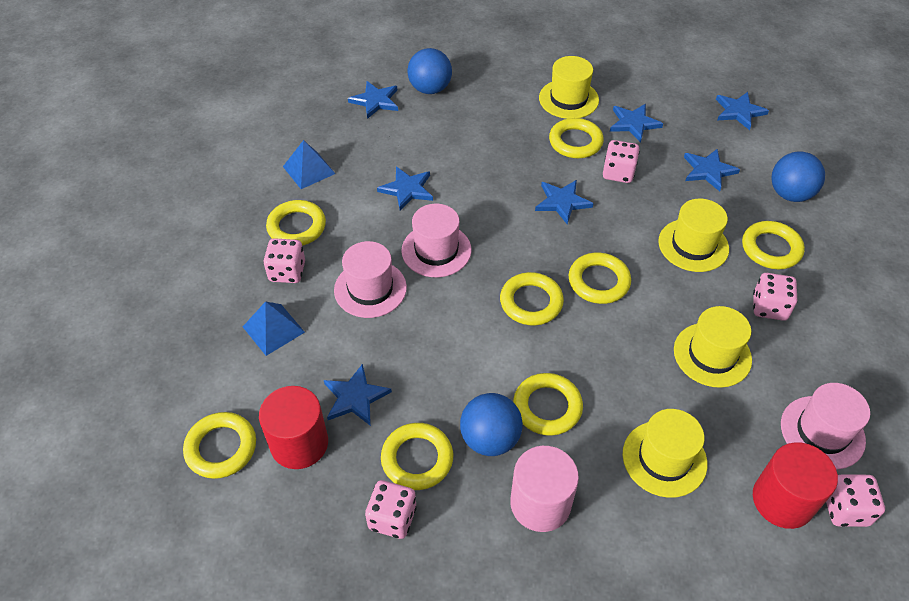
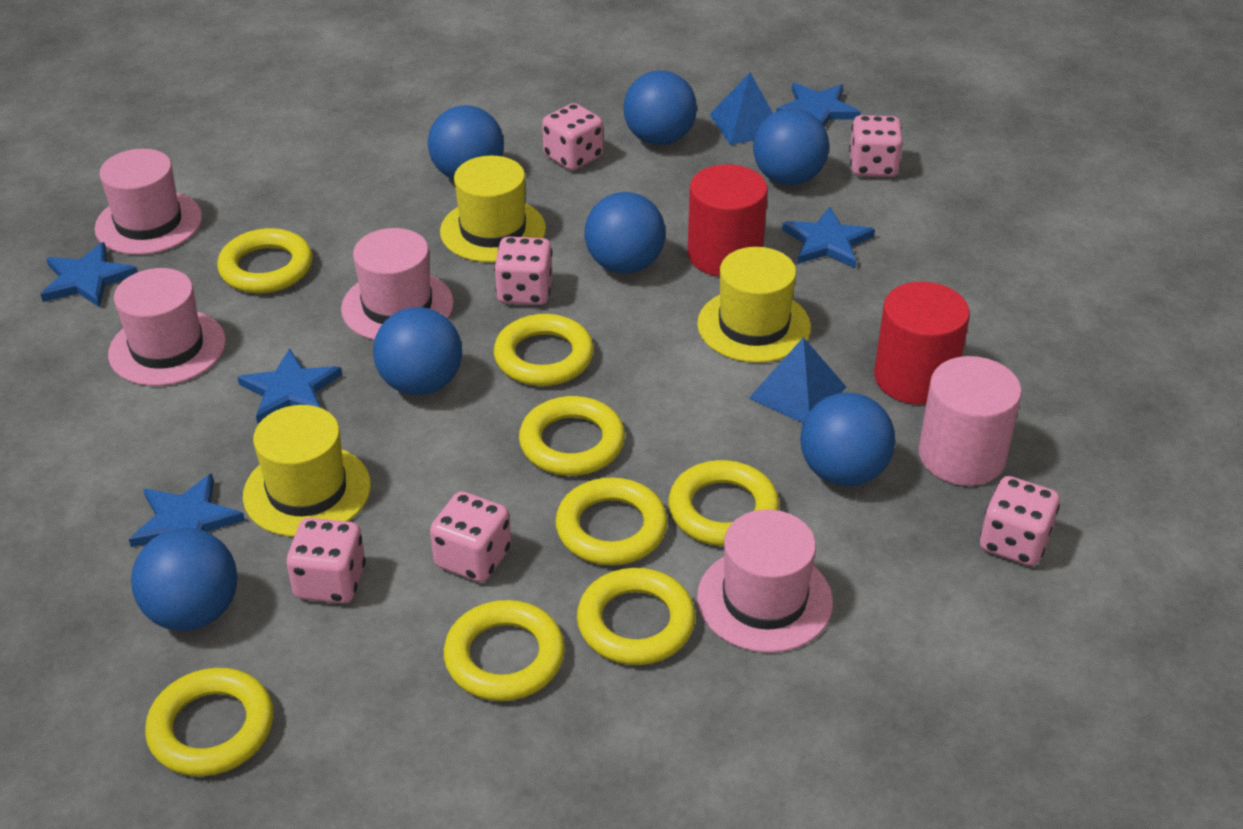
blue ball: [407,48,452,94] [460,393,523,456] [772,151,825,202] = 3 -> [131,528,237,631] [373,307,462,395] [428,105,504,180] [585,192,666,273] [623,71,697,145] [753,108,829,185] [800,392,895,486] = 7
blue star: [324,364,392,426] [348,81,398,119] [377,167,433,211] [535,180,594,224] [610,104,663,143] [684,149,740,191] [716,92,769,130] = 7 -> [40,242,138,308] [129,473,245,547] [237,348,342,424] [776,83,861,126] [782,207,875,269] = 5
pink dice: [263,238,305,283] [365,480,417,539] [603,140,640,183] [753,273,798,321] [826,474,885,527] = 5 -> [286,518,366,603] [430,491,511,582] [494,237,553,305] [542,103,603,171] [849,115,903,177] [980,476,1060,566] = 6
pink hat: [334,241,407,318] [401,204,471,277] [781,383,870,470] = 3 -> [95,149,202,255] [108,268,226,386] [341,228,454,340] [697,509,833,653] = 4
yellow hat: [539,56,599,119] [623,409,707,498] [658,199,729,272] [674,306,752,388] = 4 -> [243,405,371,537] [440,156,546,262] [697,247,811,363] = 3

